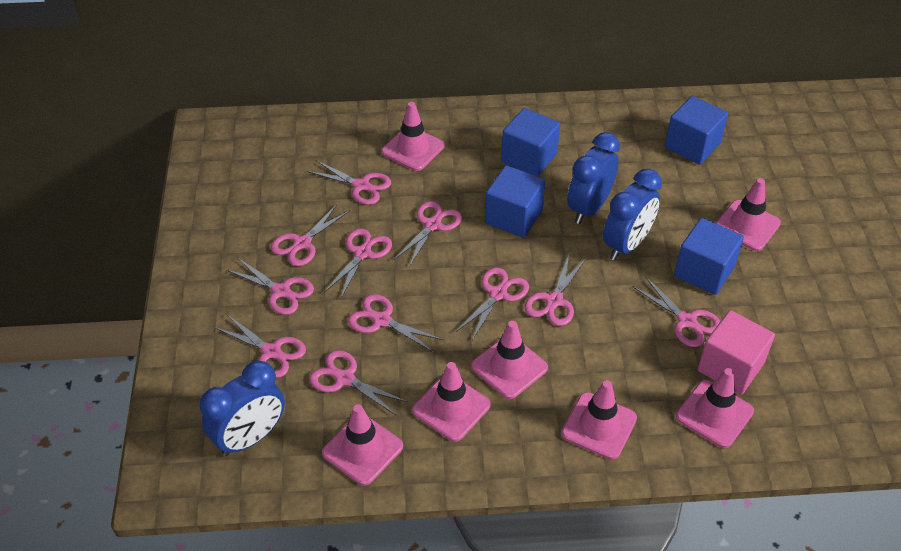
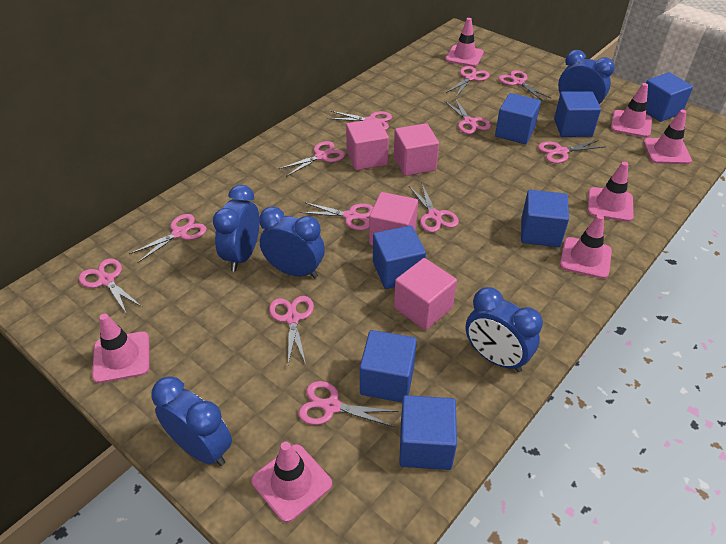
blue clock: [200,361,285,456] [567,132,620,224] [603,169,662,261] = 3 -> [152,376,232,466] [213,185,259,272] [259,207,325,278] [466,287,543,372] [558,50,615,104] = 5
blue cube: [485,165,545,238] [501,108,560,176] [665,96,728,165] [674,218,744,295] = 4 -> [360,330,417,402] [373,225,426,289] [399,395,457,470] [495,93,541,144] [521,190,569,247] [554,91,601,137] [646,72,693,122] = 7
pink cube: [698,310,775,395] = 1 -> [346,118,389,170] [369,192,418,245] [394,123,439,176] [394,258,457,330] = 4
pink scissors: [214,315,306,378] [226,257,314,315] [271,204,349,266] [307,160,391,205] [309,350,408,415] [324,228,392,298] [348,294,444,353] [394,201,462,267] [456,267,529,340] [525,255,586,326] [633,276,720,347] = 11 -> [79,258,142,314] [129,214,207,263] [269,296,314,364] [279,141,345,177] [298,381,399,427] [300,202,373,230] [328,111,392,130] [409,184,459,232] [444,98,491,134] [446,66,490,97] [499,70,552,101] [538,140,604,164] = 12

